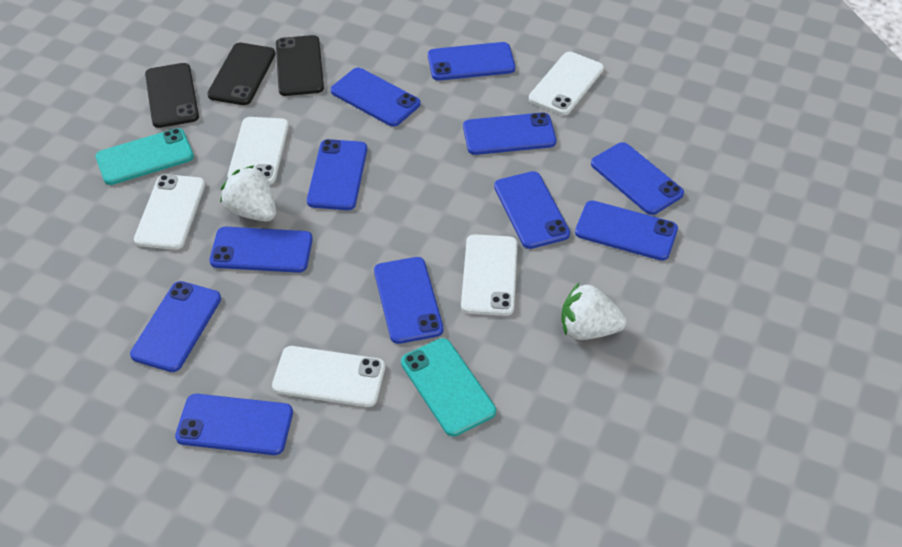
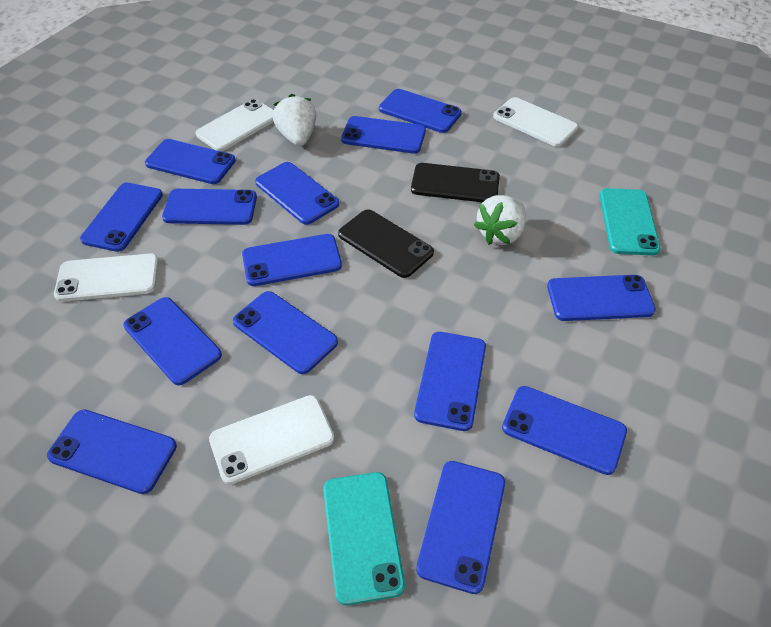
black phone: [145,63,199,128] [207,43,275,105] [276,35,324,96] = 3 -> [338,209,434,278] [411,163,500,202] = 2
blue phone: [130,281,221,372] [175,394,293,455] [210,227,313,273] [307,139,367,210] [331,68,420,127] [374,257,443,344] [428,42,515,81] [463,112,556,155] [494,171,570,249] [575,200,678,261] [591,142,684,215] = 11 -> [47,409,177,494] [80,183,163,252] [123,297,222,385] [145,139,236,184] [162,189,257,225] [233,291,338,374] [242,234,342,286] [255,162,339,225] [341,116,426,154] [379,89,462,133] [414,332,486,431] [416,461,505,594] [502,386,627,475] [547,275,656,321] = 14
white phone: [134,174,205,250] [227,117,289,185] [272,346,385,407] [461,234,517,316] [529,52,604,115] = 5 -> [54,253,159,302] [196,99,274,151] [209,395,334,485] [493,97,578,147] = 4

